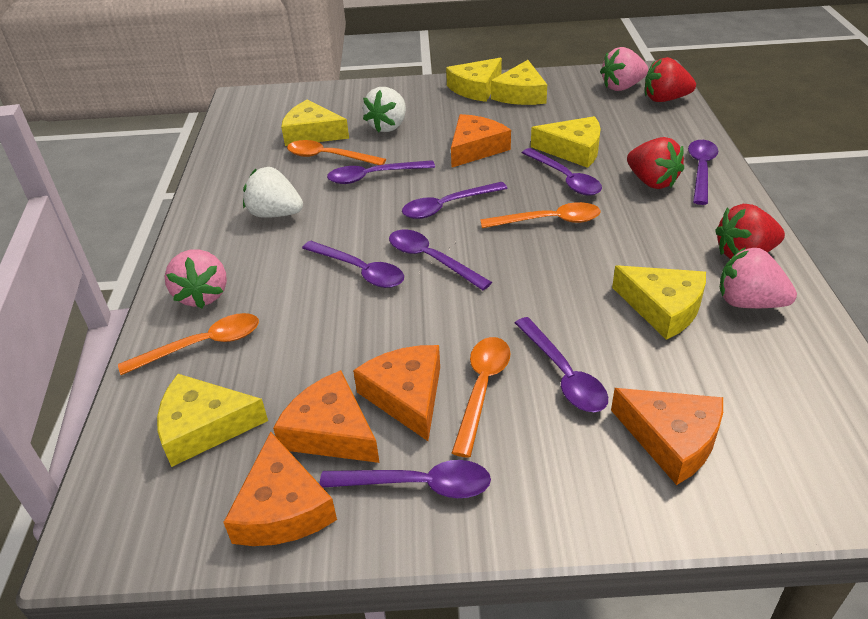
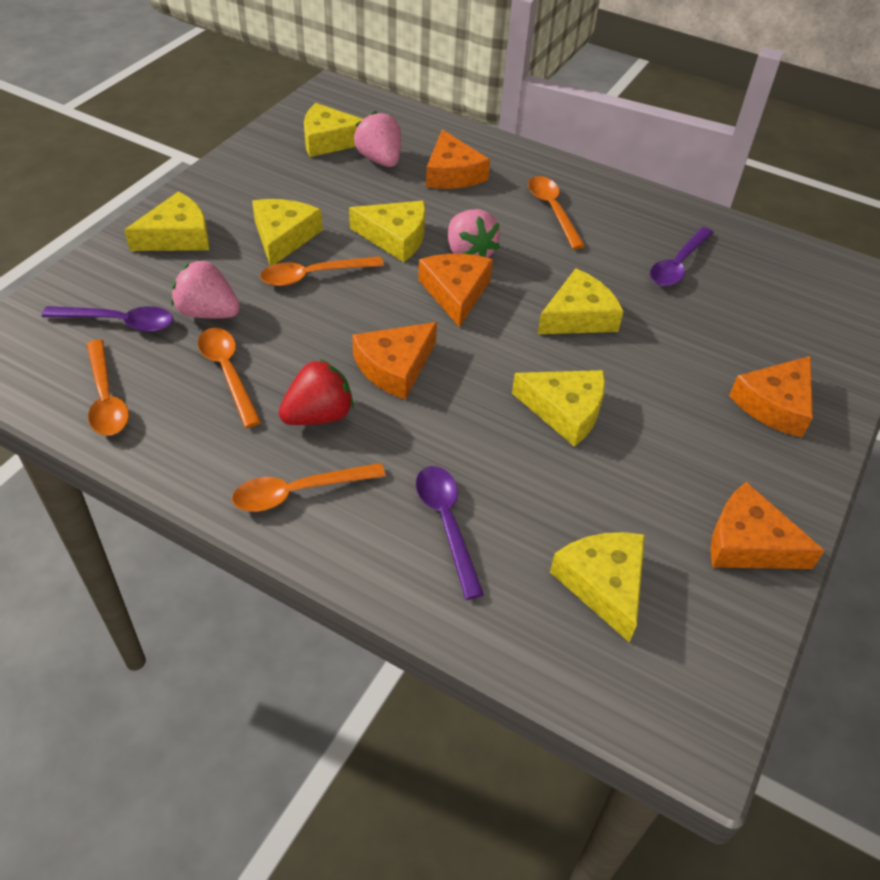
orange spoon: [118,313,259,375] [287,140,386,165] [452,337,511,458] [480,202,600,228] = 4 -> [87,340,129,436] [198,328,261,428] [232,463,385,512] [260,256,384,286] [528,176,585,249] = 5
purple spoon: [302,241,404,288] [320,460,491,498] [327,160,435,184] [389,229,492,290] [402,182,508,219] [515,317,608,412] [522,148,602,195] [688,140,718,205] = 8 -> [42,306,173,332] [416,466,484,600] [650,227,714,286] = 3
red strawberry: [627,137,684,189] [645,57,696,102] [715,204,785,259] = 3 -> [279,359,354,425] = 1
white strawberry: [243,167,303,218] [363,87,406,132] = 2 -> none = 0
yellow cheese: [157,374,268,467] [281,99,349,146] [446,58,502,102] [491,60,547,105] [531,116,601,168] [612,265,706,340] = 6 -> [124,191,209,251] [252,199,323,266] [304,103,363,157] [349,201,425,262] [512,370,605,447] [537,268,624,334] [550,532,645,643] = 7

